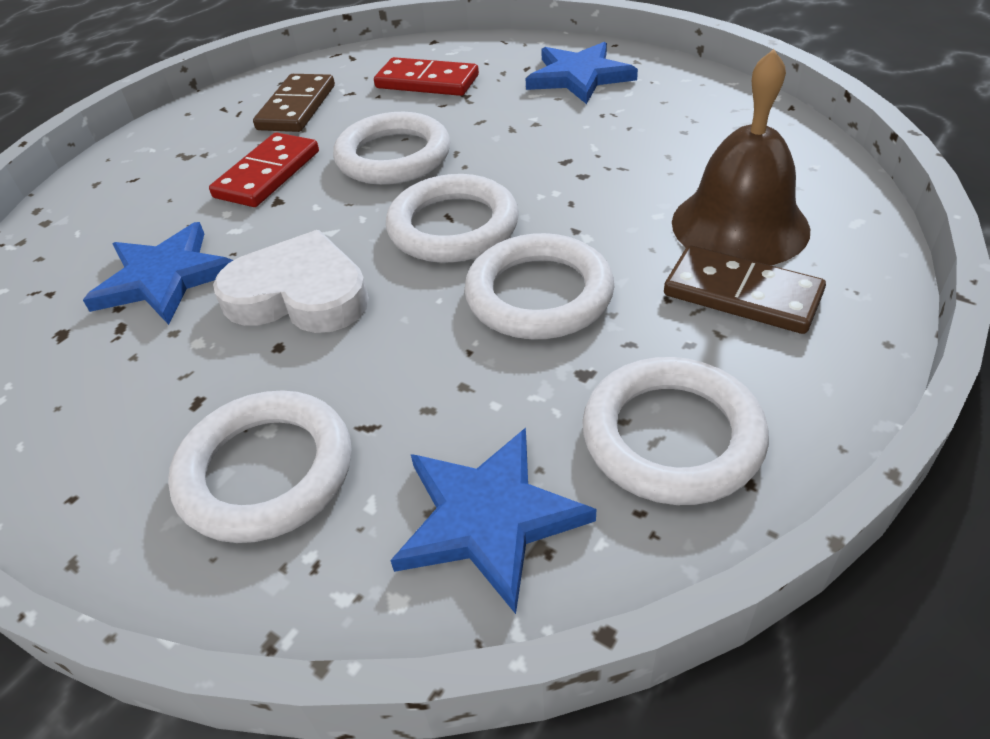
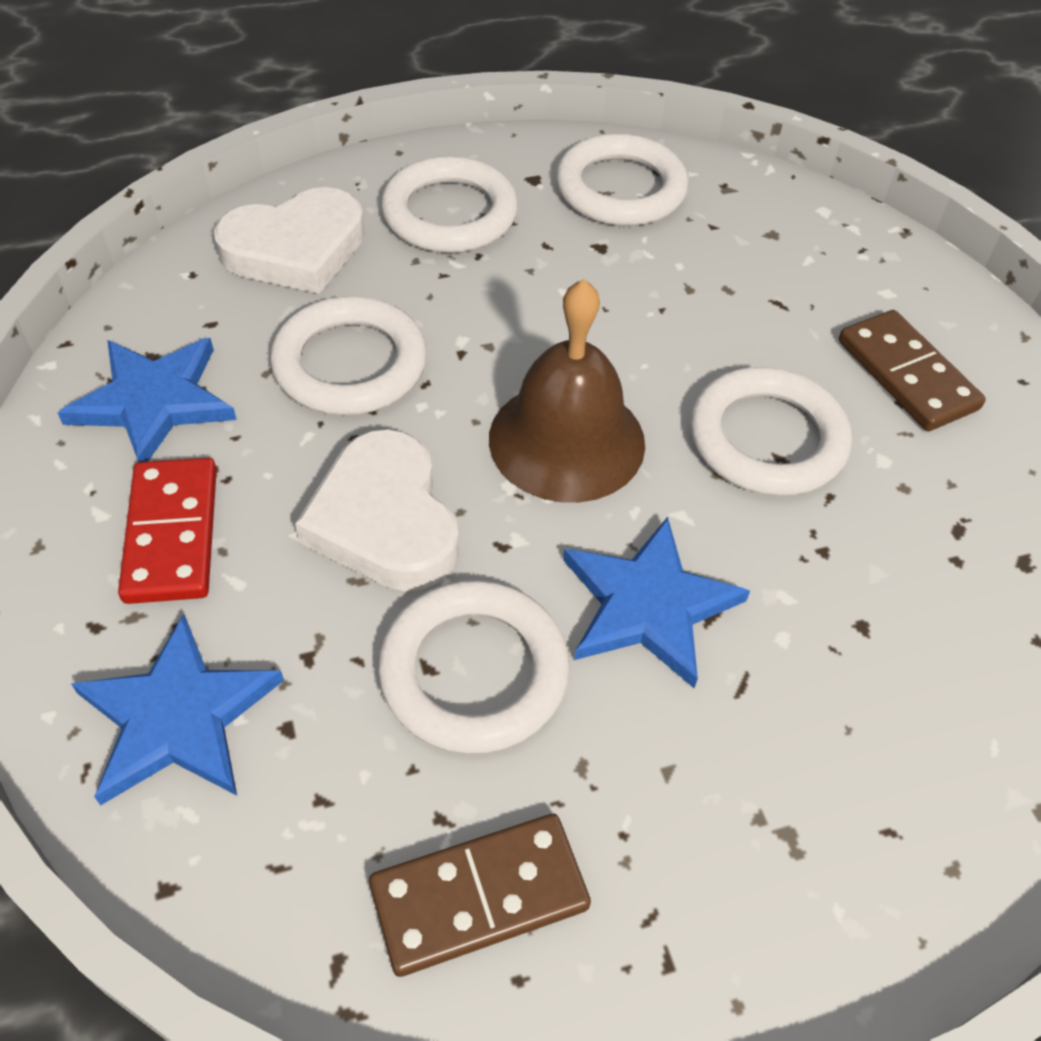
red domino: [209,132,319,207] [374,57,479,96] = 2 -> [118,458,217,604] = 1
white heart: [213,230,369,333] = 1 -> [214,187,365,294] [295,429,459,591] = 2

